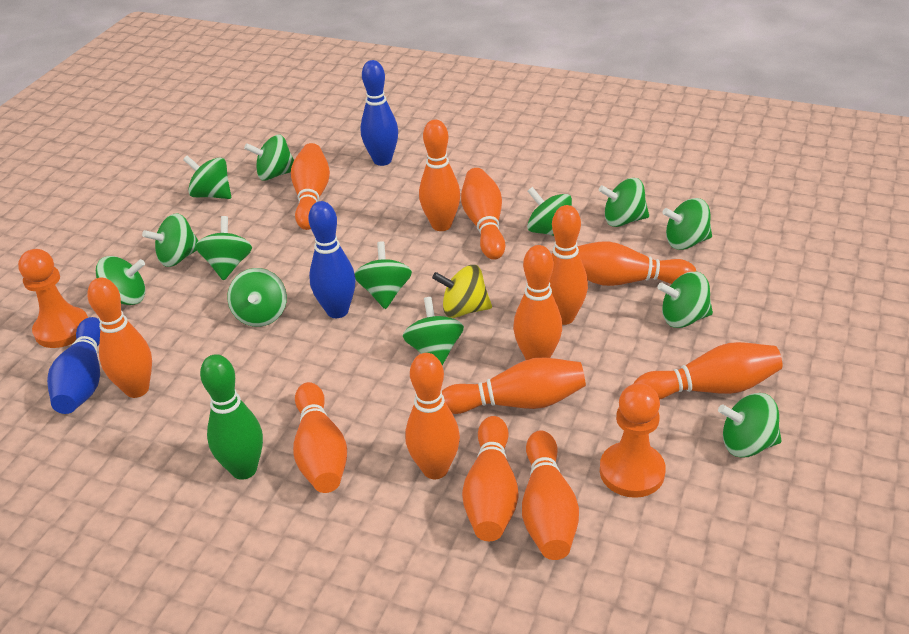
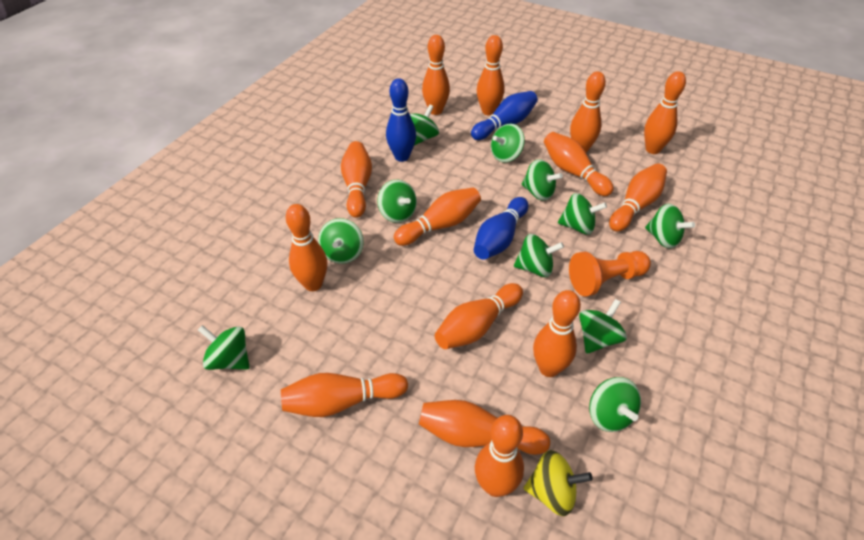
green bowling pin: [200,354,263,480] = 1 -> none = 0
green spinning top: [96,256,145,305] [142,213,199,267] [183,155,231,199] [195,216,252,281] [227,268,287,327] [244,135,294,181] [355,241,412,309] [403,297,464,366] [527,187,572,236] [599,178,649,227] [657,271,713,328] [662,198,712,250] [718,393,781,458] = 13 -> [198,325,250,370] [318,218,364,264] [377,180,417,223] [410,105,439,146] [491,124,525,162] [514,234,564,277] [522,159,563,201] [558,193,607,235] [579,299,627,354] [589,377,641,432] [645,204,695,248] = 11
orange bowling pin: [87,278,152,398] [291,143,330,230] [293,382,347,493] [405,353,460,479] [419,120,460,231] [442,358,586,414] [461,168,505,260] [462,416,518,541] [513,245,562,360] [522,430,579,560] [549,205,588,325] [577,241,696,286] [634,342,782,400] = 13 -> [281,373,408,417] [286,204,327,291] [341,141,372,218] [394,187,481,246] [419,400,550,455] [422,35,450,115] [435,283,523,349] [475,415,524,497] [477,35,505,115] [533,290,581,377] [544,132,614,196] [570,71,606,153] [609,163,667,232] [644,71,686,154] = 14
orange pawn: [18,249,88,348] [600,383,666,498] = 2 -> [569,251,651,297] = 1

